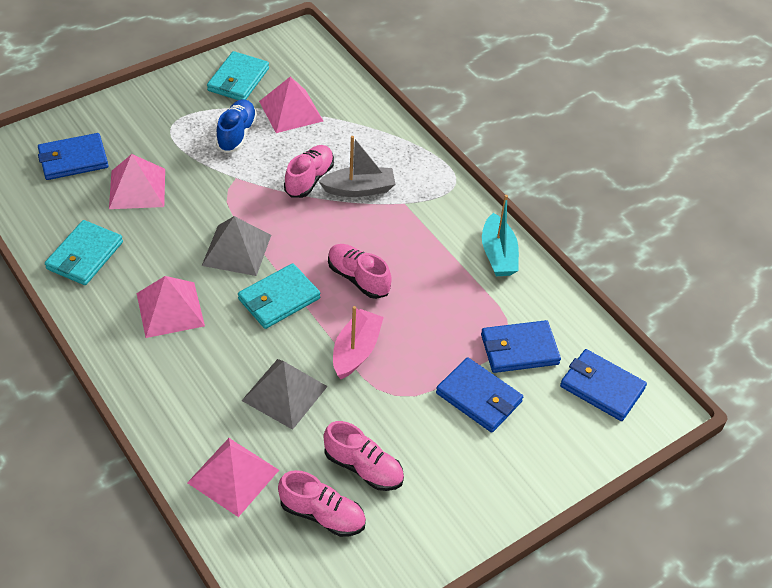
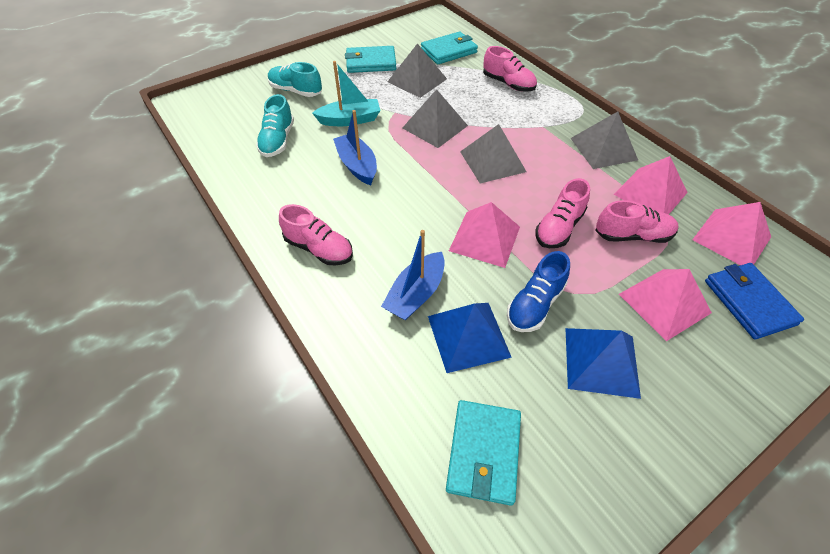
blue boat: none = 0 -> [333,110,377,185] [381,230,445,321] = 2
blue pyramid: none = 0 -> [428,303,512,373] [565,328,641,399] = 2
blue wallet: [38,133,108,180] [436,357,523,433] [481,320,561,373] [560,349,647,421] = 4 -> [705,263,804,339] = 1
grey boat: [318,136,395,197] = 1 -> none = 0
grey pyramid: [202,216,271,276] [242,359,328,430] = 2 -> [387,43,447,98] [403,89,468,148] [460,124,527,183] [571,112,638,169] = 4
pink boat: [333,306,384,379] = 1 -> none = 0
turquoise shoe: none = 0 -> [256,94,294,157] [268,62,322,97] = 2

